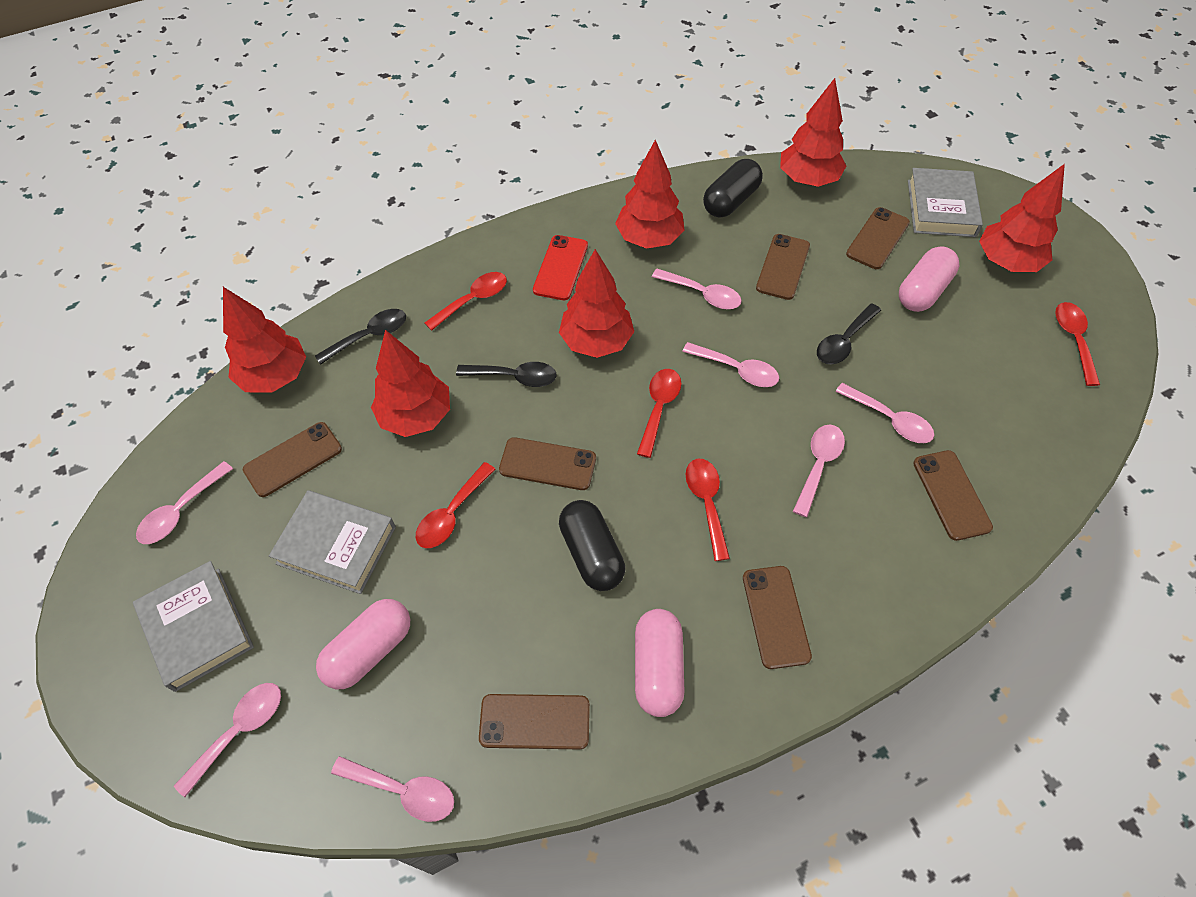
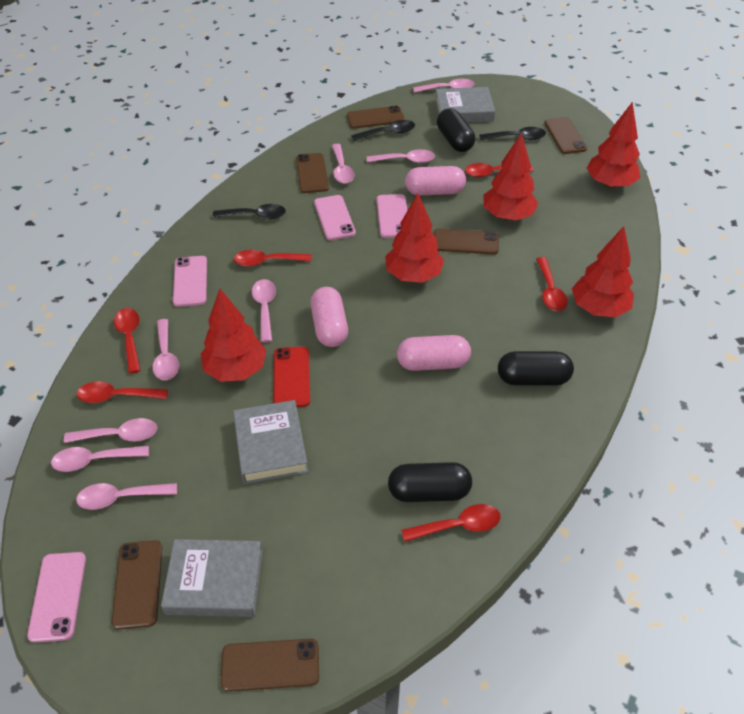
black capsule: [559,500,625,591] [703,159,763,217] = 2 -> [388,462,472,502] [437,108,475,152] [498,351,574,386] = 3
brown phone: [243,422,342,497] [479,694,590,750] [499,437,596,490] [743,566,812,669] [756,234,810,300] [846,207,910,269] [913,450,993,541] = 7 -> [112,540,162,630] [221,639,319,692] [296,153,329,193] [347,106,405,129] [434,228,499,255] [544,117,587,154] = 6
pink phone: none = 0 -> [27,552,86,643] [173,256,207,307] [314,195,356,240] [376,194,408,238] = 4
pink spoon: [136,461,233,544] [174,683,281,797] [331,756,454,822] [652,269,741,309] [682,342,779,387] [793,424,845,517] [835,383,934,443] = 7 -> [51,446,149,472] [64,418,157,443] [76,483,177,510] [152,319,179,380] [252,279,276,342] [332,144,355,184] [367,149,435,163] [413,78,475,93] = 8
red spoon: [416,462,495,548] [425,272,507,331] [637,369,681,458] [685,459,730,561] [1055,302,1100,386] = 5 -> [77,381,168,403] [114,308,141,374] [234,250,311,267] [401,504,501,542] [465,163,533,177] [536,257,568,311] = 6
red tree: [223,287,306,393] [371,330,450,437] [559,249,634,358] [615,140,684,249] [780,78,846,187] [979,164,1065,272] = 6 -> [201,289,266,382] [385,193,444,283] [484,133,538,220] [572,226,634,317] [587,102,640,188] = 5

